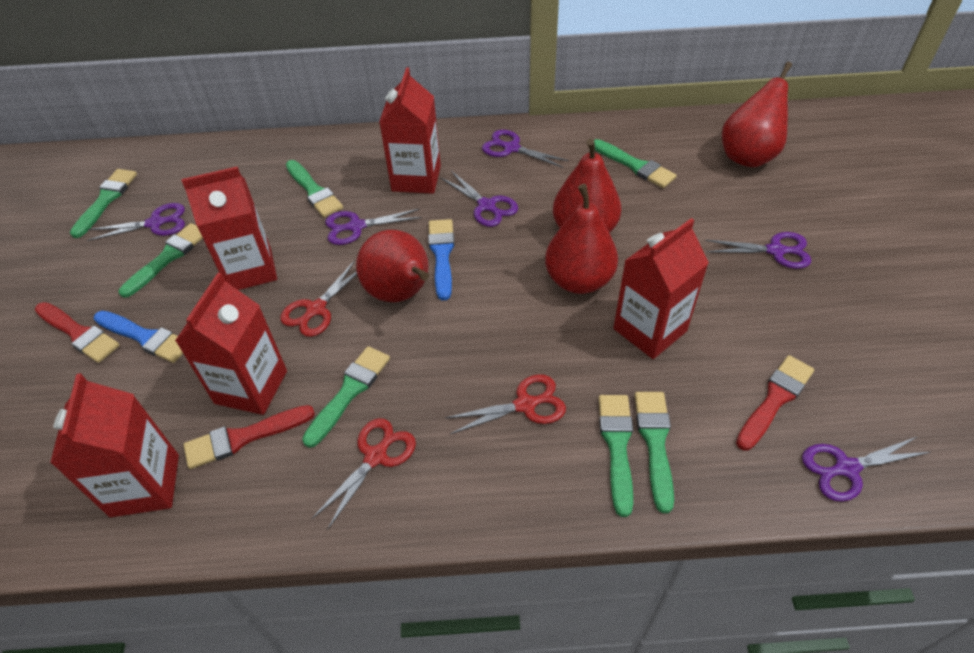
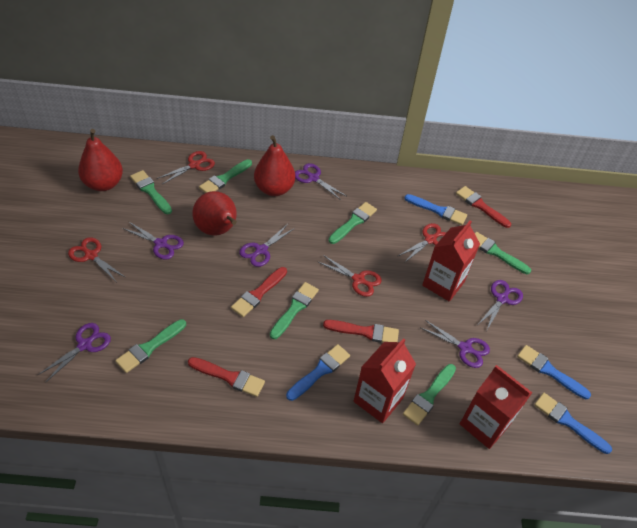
blue brush: [94,311,183,363] [428,219,455,300] = 2 -> [286,344,350,401] [404,194,467,225] [517,345,591,399] [534,393,612,454] = 4
red brush: [35,302,120,363] [183,405,315,469] [736,355,814,451] = 3 -> [188,357,265,397] [231,267,287,317] [323,320,399,343] [456,186,511,228] = 4
red carton: [50,373,179,517] [175,273,287,415] [181,166,277,290] [379,68,441,194] [613,218,709,359] = 5 -> [354,338,416,423] [422,220,480,302] [460,365,532,449] = 3
red pear: [356,230,429,302] [545,184,618,294] [553,138,621,233] [722,62,792,167] = 4 -> [78,129,123,191] [192,191,237,236] [254,135,295,196] = 3
red scissors: [280,260,357,337] [312,418,416,530] [445,374,566,434] = 3 -> [68,237,125,281] [157,151,215,184] [318,255,382,297] [398,223,446,263] = 4

